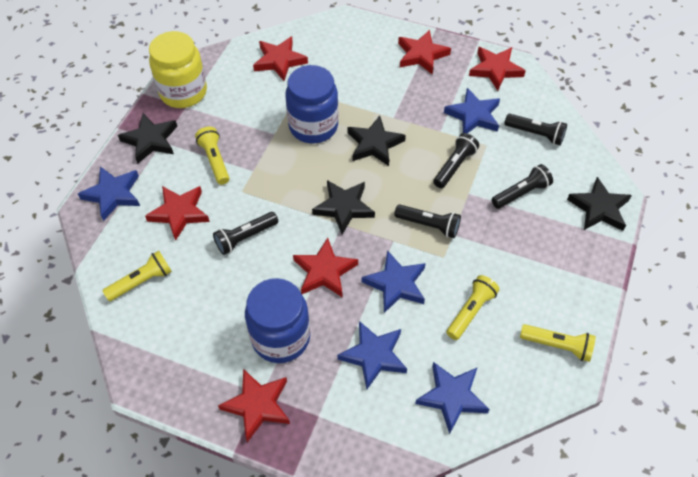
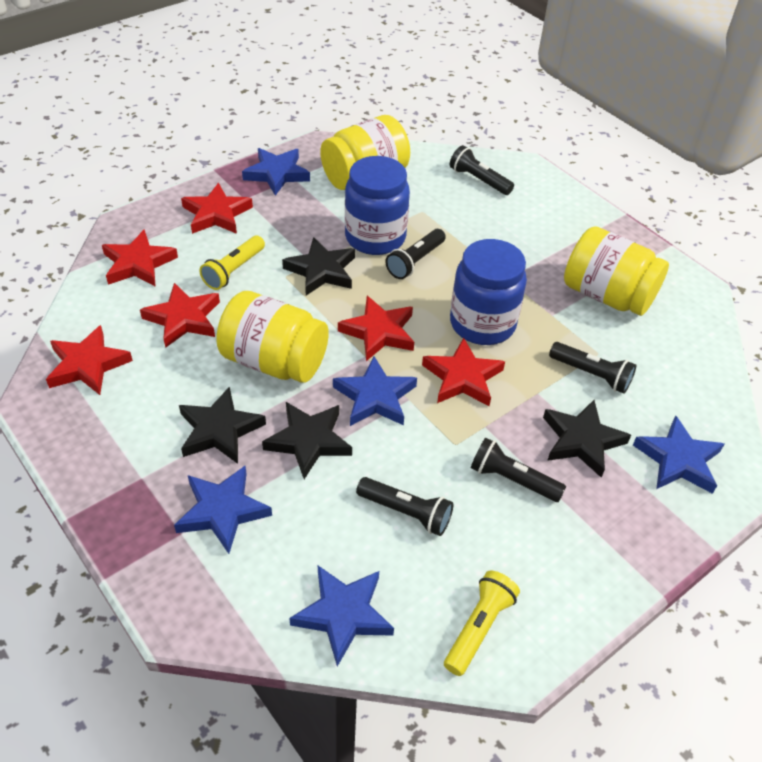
yellow flashlight: [102,251,172,301] [195,127,230,185] [446,275,500,340] [520,324,596,362] = 4 -> [199,236,265,290] [444,570,520,676] = 2
yellow jar: [149,31,207,108] = 1 -> [216,291,329,383] [320,115,410,190] [564,226,669,316] = 3

